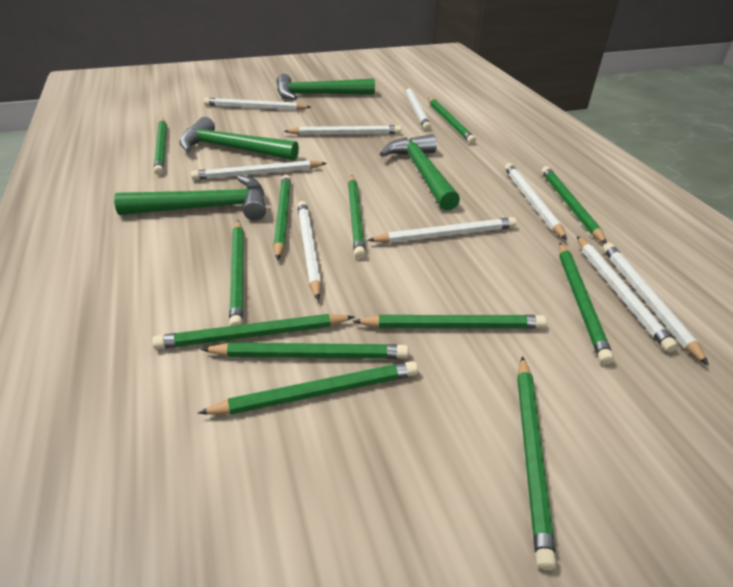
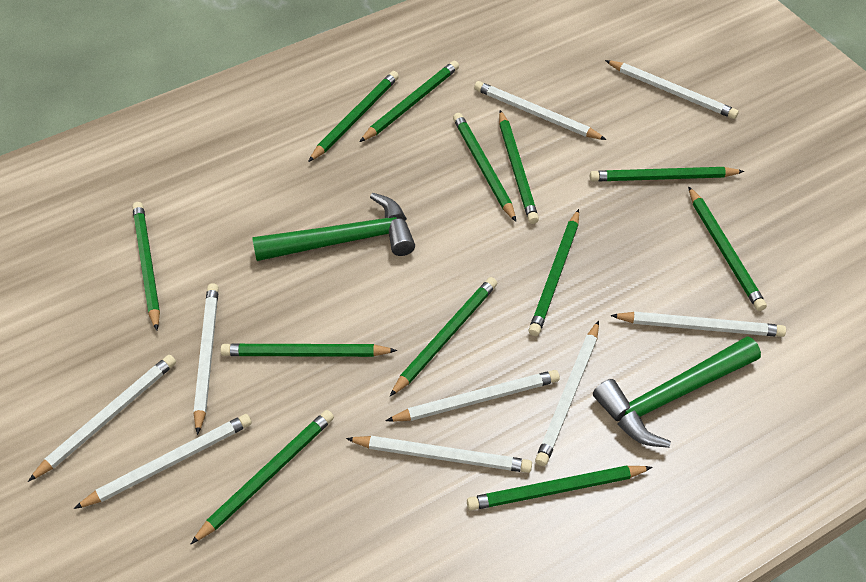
green hammer: [114,175,266,221] [179,117,299,161] [277,74,375,100] [380,134,460,211] = 4 -> [252,193,415,261] [593,336,761,448] = 2

